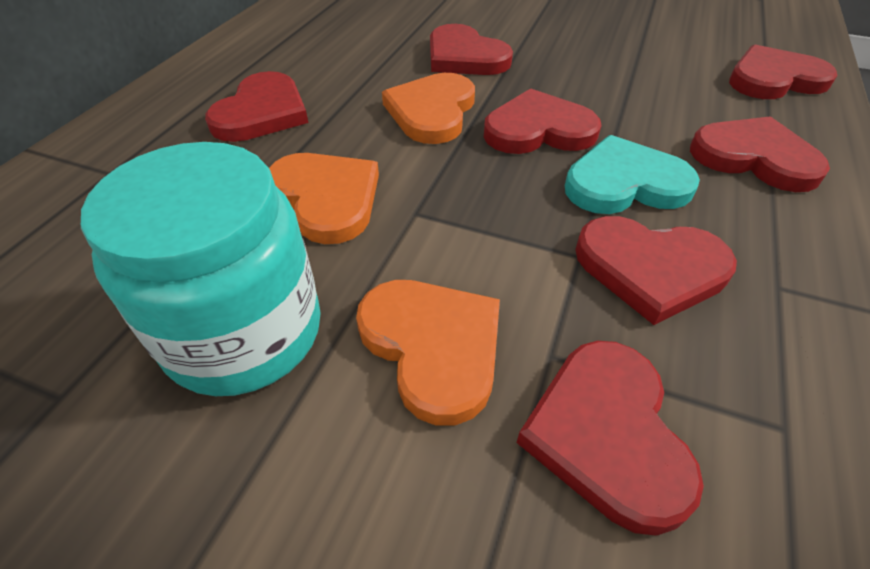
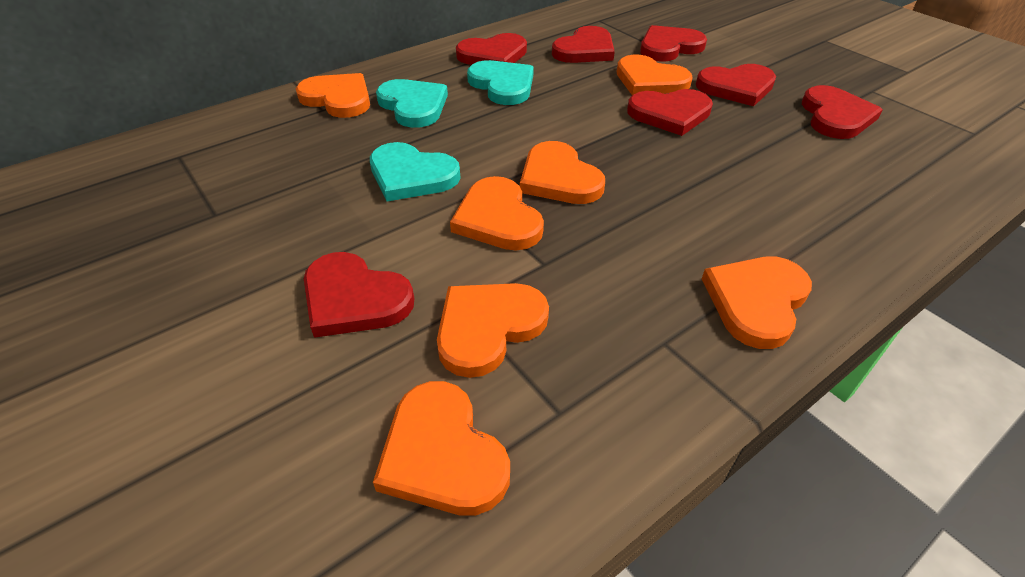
orange heart: [269,153,379,244] [356,280,500,426] [382,73,475,144] = 3 -> [296,73,370,118] [373,381,510,516] [437,283,549,378] [450,176,544,250] [520,141,605,204] [617,55,693,95] [702,257,812,349] = 7
turquoise heart: [565,135,700,214] = 1 -> [370,142,460,201] [376,79,448,128] [467,60,534,105] = 3
turquoise jar: [81,142,321,396] = 1 -> none = 0

